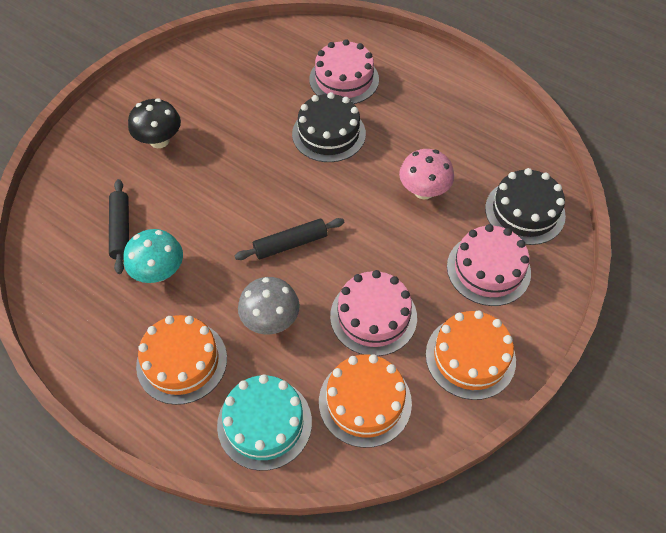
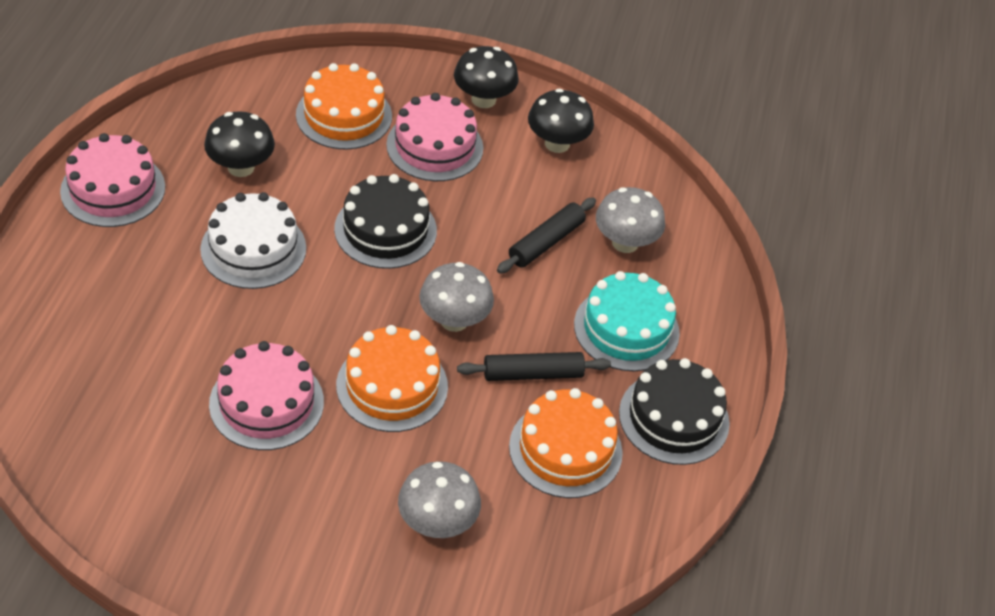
black mushroom: [128,99,181,148] = 1 -> [204,111,275,177] [454,46,519,108] [528,89,594,153] = 3
grey mushroom: [238,277,300,335] = 1 -> [398,461,481,538] [419,262,494,332] [596,187,665,253] = 3
pink mushroom: [399,149,454,200] = 1 -> none = 0
turquoise mushroom: [123,229,183,283] = 1 -> none = 0
white cake: none = 0 -> [200,192,306,289] = 1

